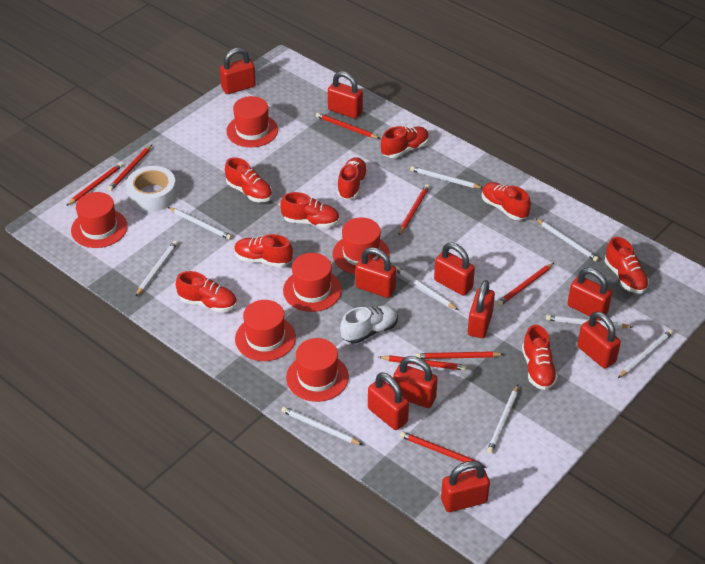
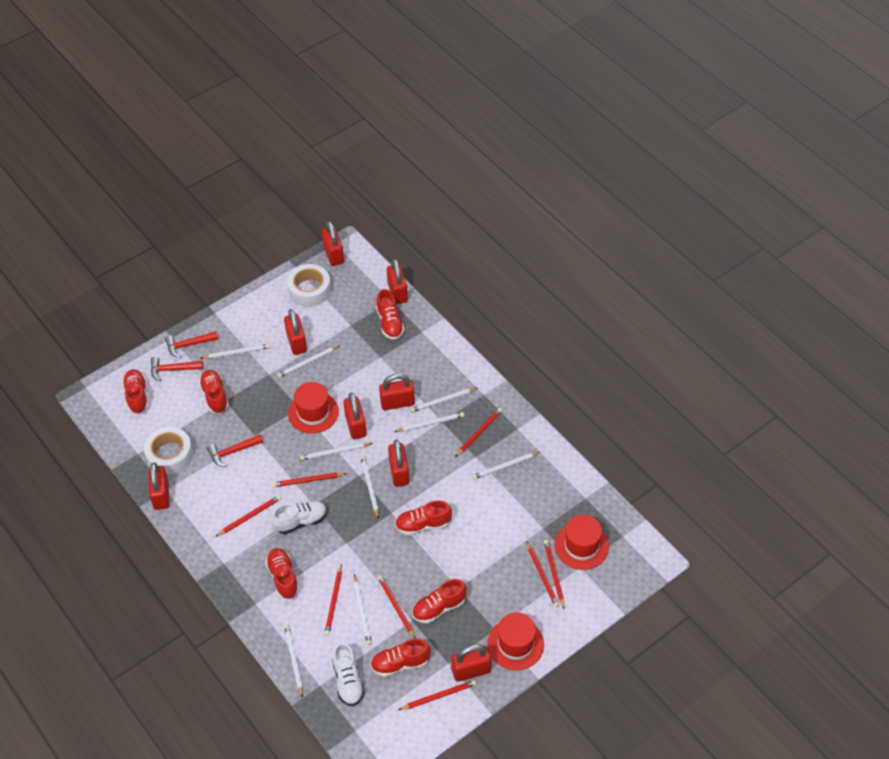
red hammer: none = 0 -> [151,357,203,381] [165,331,218,358] [207,434,263,467] = 3
red hat: [71,192,128,248] [226,96,278,147] [235,300,296,361] [283,253,342,312] [286,338,349,402] [333,217,390,274] = 6 -> [288,382,339,434] [488,613,544,670] [555,515,609,570] = 3
red padlock: [220,48,256,94] [328,71,363,119] [355,247,396,298] [368,372,409,430] [393,356,438,408] [434,243,475,296] [441,461,490,512] [468,280,495,338] [568,268,612,321] [577,311,621,369] = 10 -> [148,462,169,510] [284,309,307,355] [322,221,344,266] [344,393,366,439] [379,373,415,410] [387,259,408,304] [388,439,409,487] [451,644,491,682] = 8
red shoe: [176,271,237,313] [225,157,272,202] [234,234,293,267] [280,192,340,228] [337,157,368,200] [381,126,429,158] [482,182,531,220] [522,325,558,390] [604,237,649,293] = 9 -> [122,369,148,414] [199,370,229,413] [265,548,299,599] [370,639,431,677] [376,289,405,340] [395,500,452,535] [412,579,467,623] = 7
white shoe: [340,305,398,344] = 1 -> [271,501,327,534] [332,642,365,706] = 2
white tape: [126,166,177,212] = 1 -> [144,427,193,475] [287,264,331,307] = 2

